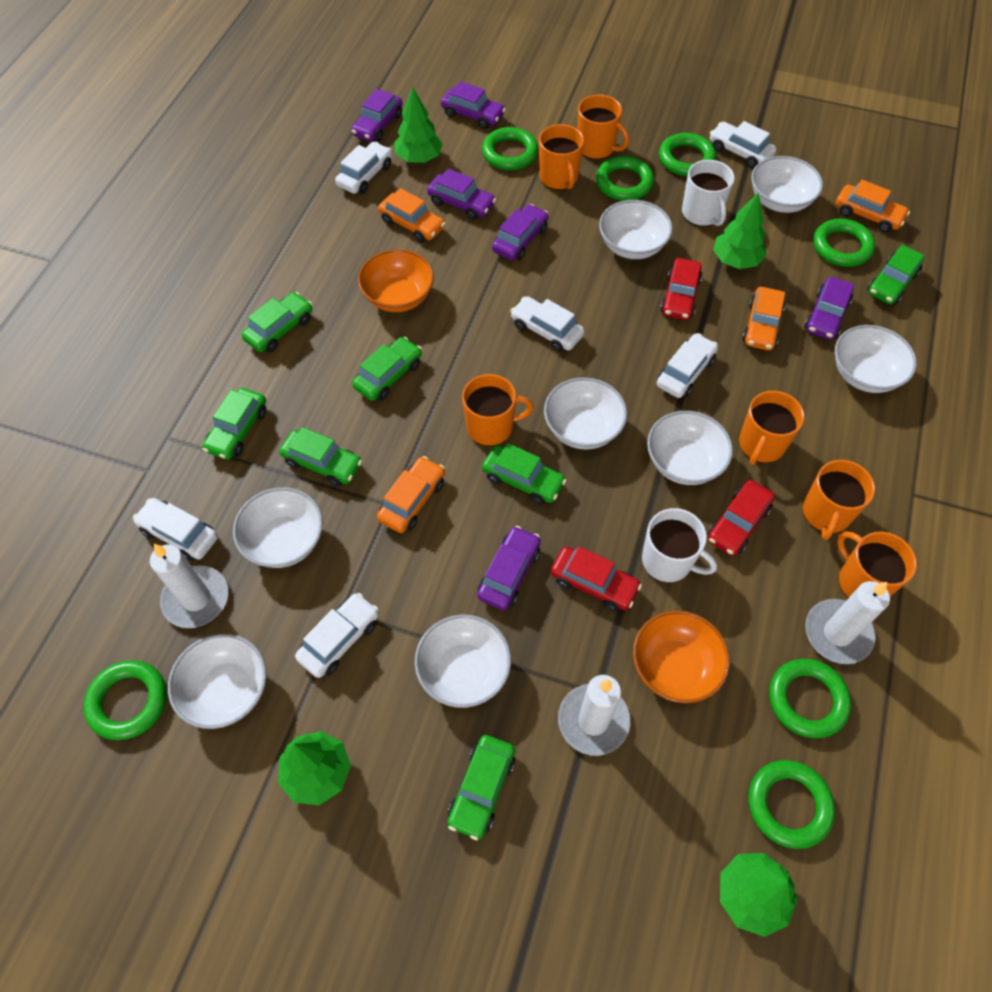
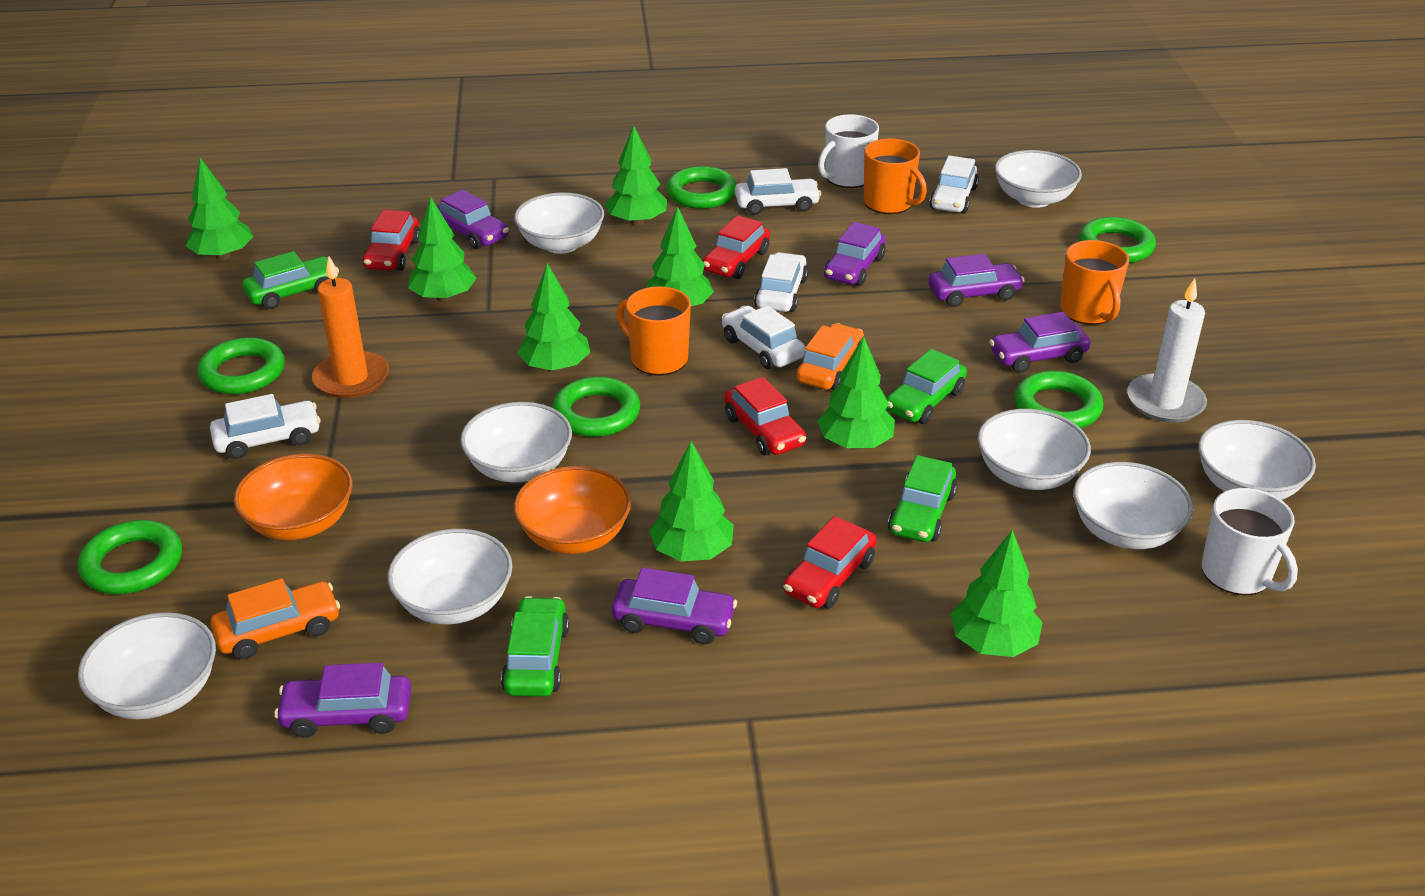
green car: [202,388,267,460] [242,292,312,352] [279,427,362,487] [352,337,422,401] [448,735,515,840] [482,443,567,505] [867,245,924,305] = 7 -> [242,251,339,309] [501,596,569,697] [886,349,967,424] [888,455,957,542] = 4
green ring: [83,660,167,740] [482,127,538,170] [596,156,654,201] [659,133,716,176] [748,760,835,849] [769,659,851,738] [813,219,875,267] = 7 -> [78,520,182,594] [197,337,285,394] [552,377,640,437] [666,166,737,209] [1014,371,1103,428] [1079,217,1156,263] = 6
green tree: [278,731,351,805] [394,87,443,163] [713,192,767,269] [720,853,797,937] = 4 -> [186,158,253,260] [408,197,476,302] [517,263,590,372] [605,126,667,225] [646,206,714,306] [649,441,734,561] [817,336,895,449] [951,530,1043,657] = 8
orange candle: none = 0 -> [312,257,389,398] = 1
orange car: [377,456,445,533] [378,188,445,243] [742,287,785,351] [836,180,910,232] = 4 -> [211,578,340,659] [796,323,864,390] = 2
orange mug: [462,374,534,446] [539,124,584,190] [577,95,629,160] [739,391,805,465] [803,460,875,540] [837,531,917,598] = 6 -> [617,286,691,375] [864,139,927,214] [1060,240,1129,325] = 3
red car: [551,546,642,612] [660,258,703,320] [708,480,775,556] = 3 -> [363,210,420,271] [702,215,770,279] [724,377,806,456] [783,516,877,609] = 4
white candle: [150,544,228,628] [558,675,630,756] [805,581,890,664] = 3 -> [1127,278,1207,423] = 1
white car: [133,498,218,561] [295,593,379,678] [335,142,392,194] [510,296,584,352] [657,333,718,398] [710,121,776,169] = 6 -> [210,394,321,459] [722,305,805,369] [735,168,821,215] [754,252,808,312] [929,155,979,214] = 5

